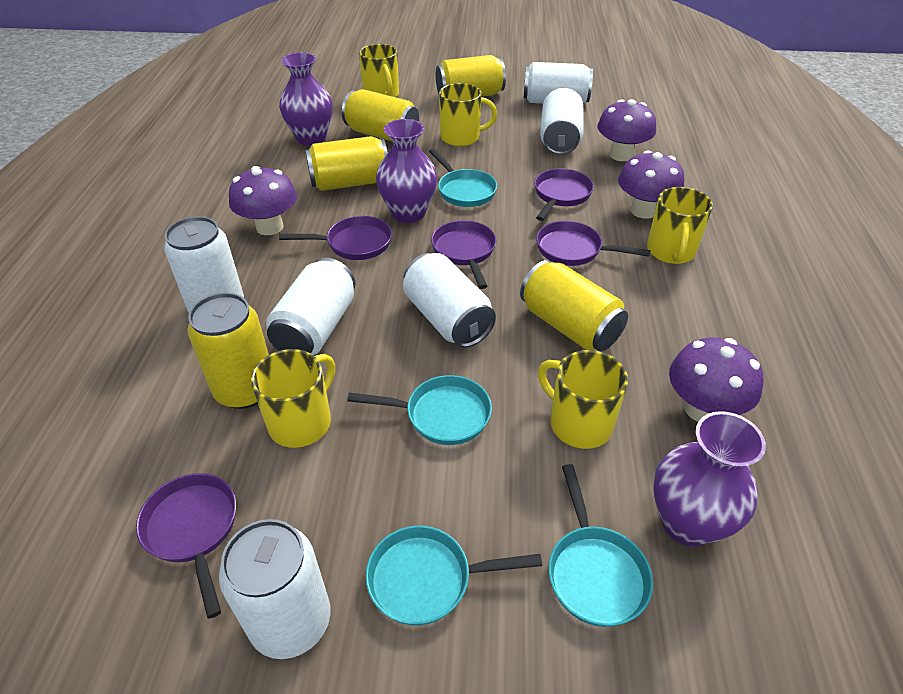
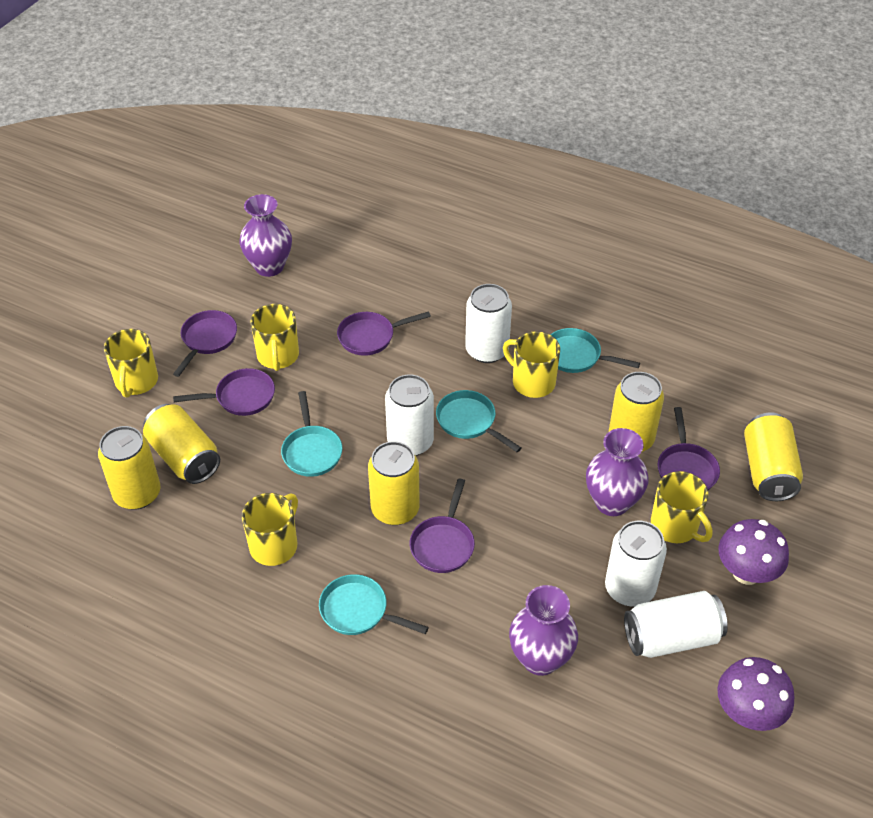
purple mushroom: [229,166,297,235] [597,99,656,161] [618,150,684,219] [669,337,763,422] = 4 -> [717,657,794,731] [718,519,789,585] = 2
white can: [164,216,244,312] [219,519,330,659] [266,258,356,355] [403,253,496,348] [524,62,593,103] [540,88,584,155] = 6 -> [385,374,434,456] [465,284,512,363] [605,521,667,607] [624,591,728,658] = 4

